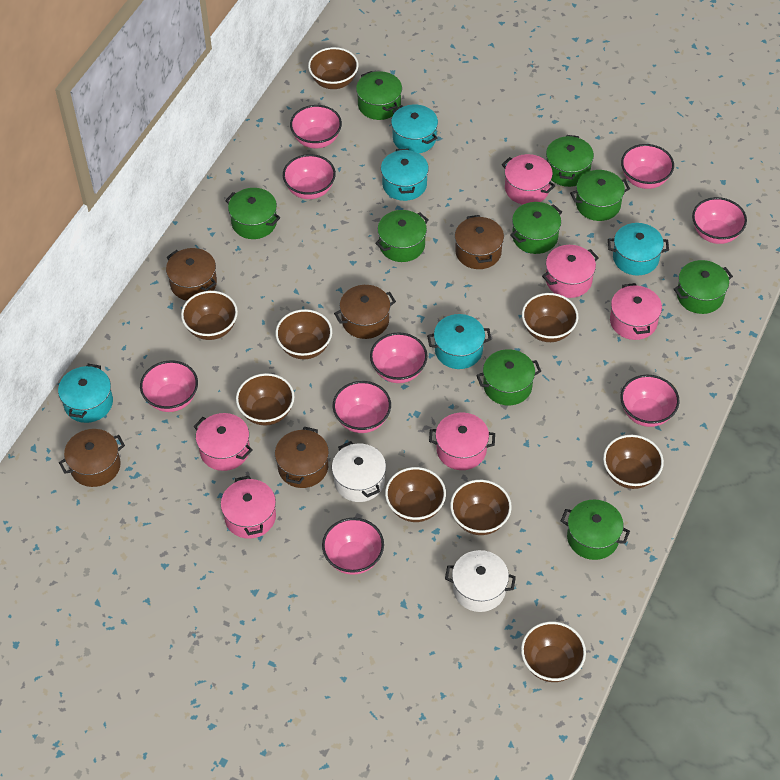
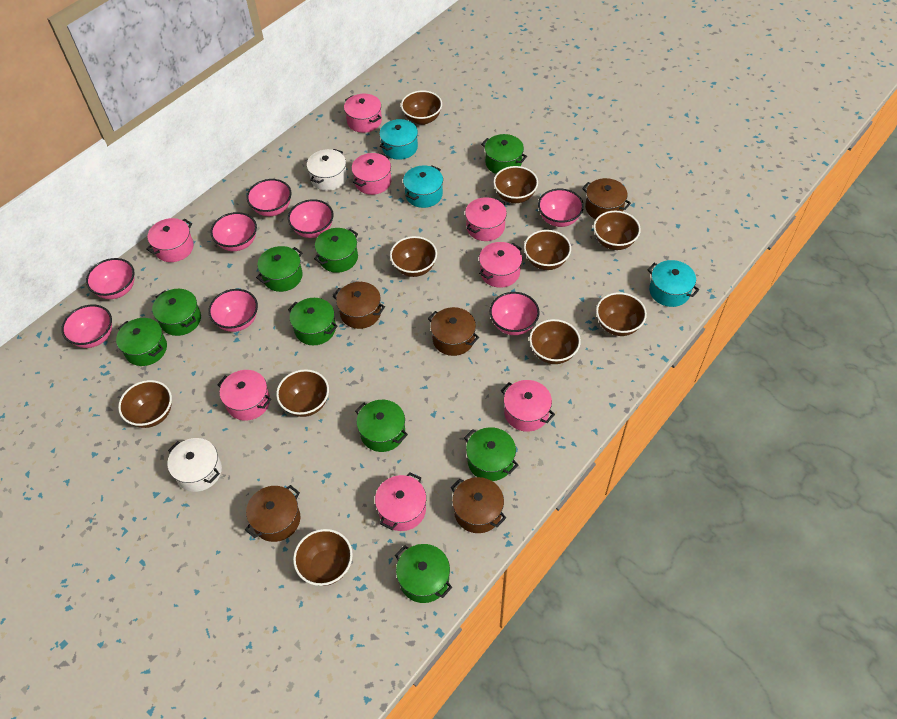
brown bowl: [181,291,238,340] [236,373,294,426] [275,309,332,359] [308,47,359,89] [385,467,446,522] [450,480,512,535] [521,622,586,682] [522,293,578,342] [603,435,664,489] = 9 -> [118,380,172,428] [276,369,329,417] [293,529,353,586] [390,236,437,277] [401,91,442,125] [493,166,538,203] [524,230,571,270] [529,319,581,364] [593,211,641,250] [596,292,647,336] = 10
pink bowl: [140,360,198,412] [283,154,336,199] [290,105,342,148] [322,518,384,575] [333,381,391,433] [370,332,428,383] [621,144,674,189] [621,375,680,427] [692,197,747,244] = 9 -> [61,304,112,348] [86,258,134,299] [208,289,258,332] [210,212,257,251] [247,179,292,216] [288,199,334,238] [490,292,540,335] [538,189,584,227] = 8
pink pot: [193,413,252,471] [221,476,276,539] [429,412,495,470] [502,154,555,205] [542,245,599,298] [610,283,662,340] = 6 -> [146,218,194,262] [217,370,271,421] [344,94,382,133] [351,153,391,195] [375,472,426,531] [465,197,507,241] [479,242,522,288] [501,380,555,432] = 8
turquoise pot: [58,364,113,423] [381,148,429,201] [391,104,438,153] [427,314,492,369] [608,223,669,276] = 5 -> [379,119,418,160] [403,165,443,208] [647,260,699,307] = 3

